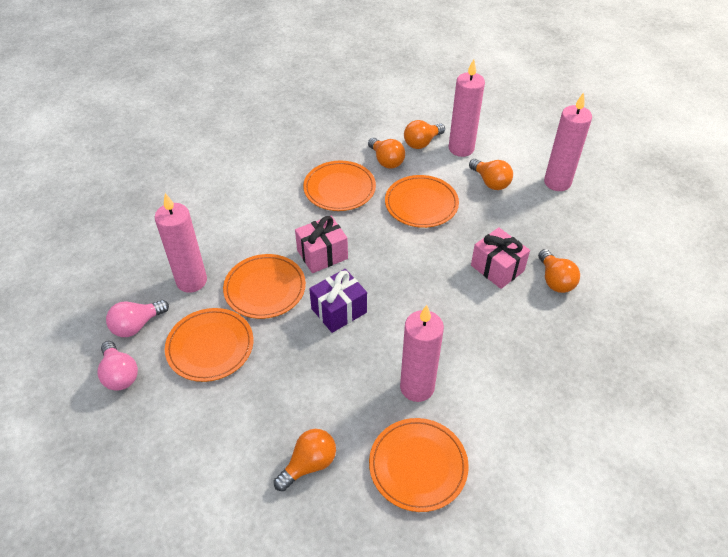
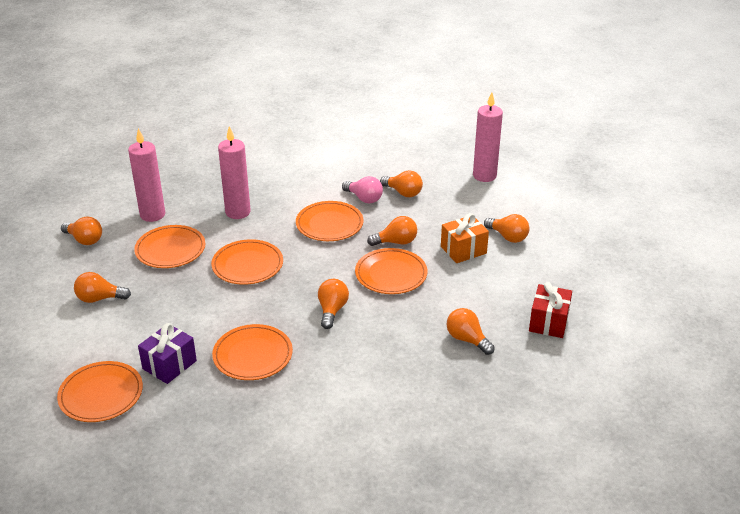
orange gift: none = 0 -> [441,213,489,263] = 1
orange light bulb: [274,429,336,491] [368,138,405,169] [404,120,445,149] [469,159,513,190] [538,249,580,293] = 5 -> [61,217,102,245] [74,272,131,303] [318,279,349,329] [367,216,417,246] [380,170,423,197] [447,308,495,355] [484,214,530,243] = 7
orange plate: [165,308,253,382] [223,254,306,319] [303,161,376,211] [369,418,469,512] [385,175,459,228] = 5 -> [57,361,143,422] [134,225,206,268] [211,239,283,285] [212,324,293,380] [296,201,364,241] [355,248,427,294] = 6
pink candle: [155,193,207,293] [400,305,444,402] [449,59,485,157] [544,92,592,191] = 4 -> [128,128,165,222] [218,126,251,219] [473,92,503,182] = 3
pink gift: [295,216,348,273] [471,227,530,289] = 2 -> none = 0
pink light bulb: [98,341,138,390] [106,300,169,337] = 2 -> [342,176,383,203] = 1
red gift: none = 0 -> [529,282,572,338] = 1

